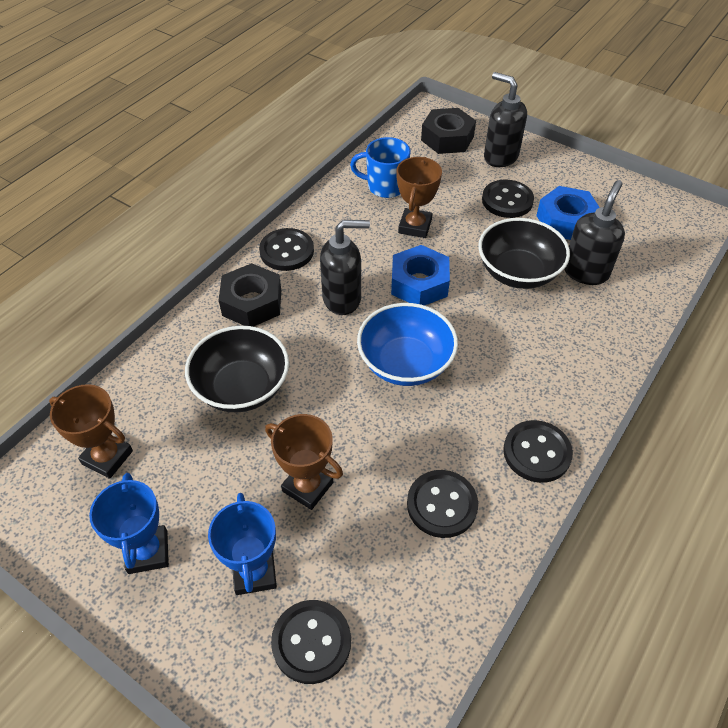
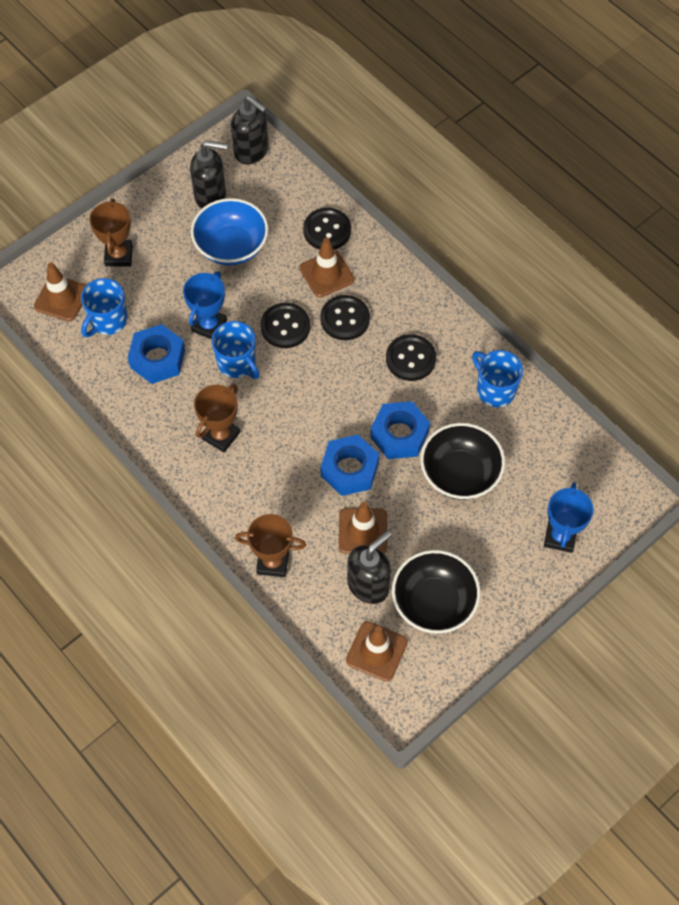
black button: [259,228,314,271] [271,600,351,684] [407,470,478,538] [482,180,534,218] [503,420,573,483] = 5 -> [261,303,310,348] [303,208,351,250] [320,295,370,340] [386,334,436,381] = 4
black nut: [219,263,281,327] [421,108,476,154] = 2 -> none = 0
blue mug: [350,137,411,198] = 1 -> [81,278,128,337] [211,321,260,379] [472,350,523,407] = 3
blue nut: [391,245,450,306] [536,186,600,240] = 2 -> [128,324,185,384] [321,435,379,496] [370,401,430,459] = 3
brown traffic cone: none = 0 -> [34,262,86,321] [300,237,354,298] [339,502,387,554] [346,621,408,682] = 4

